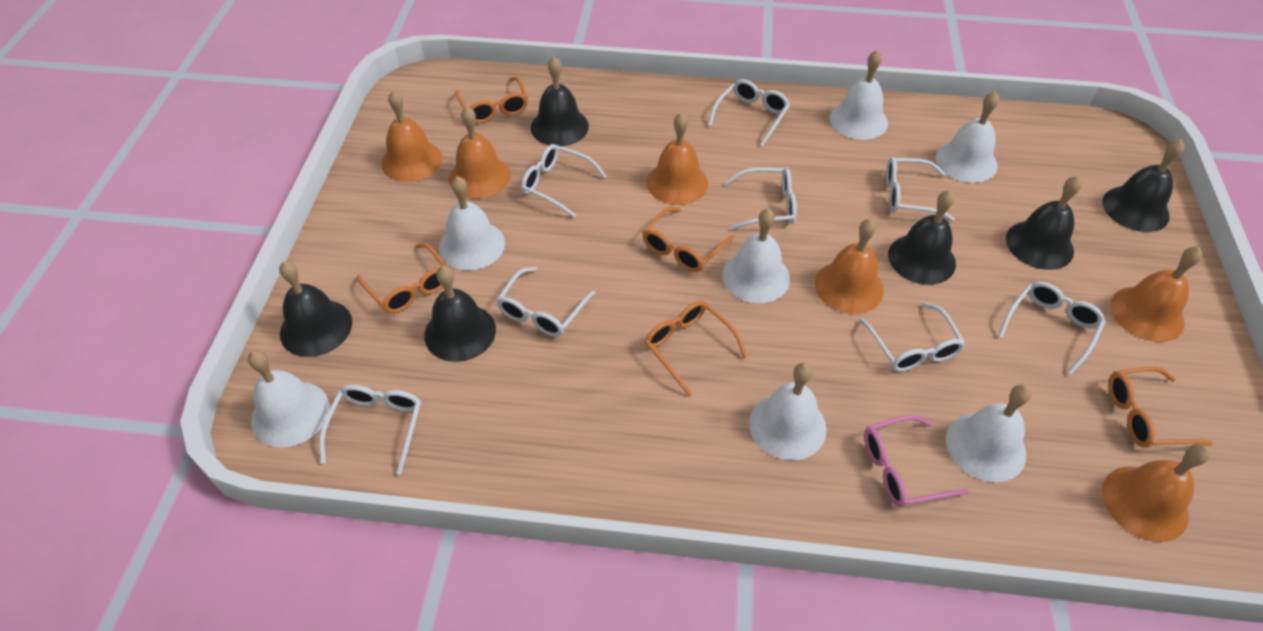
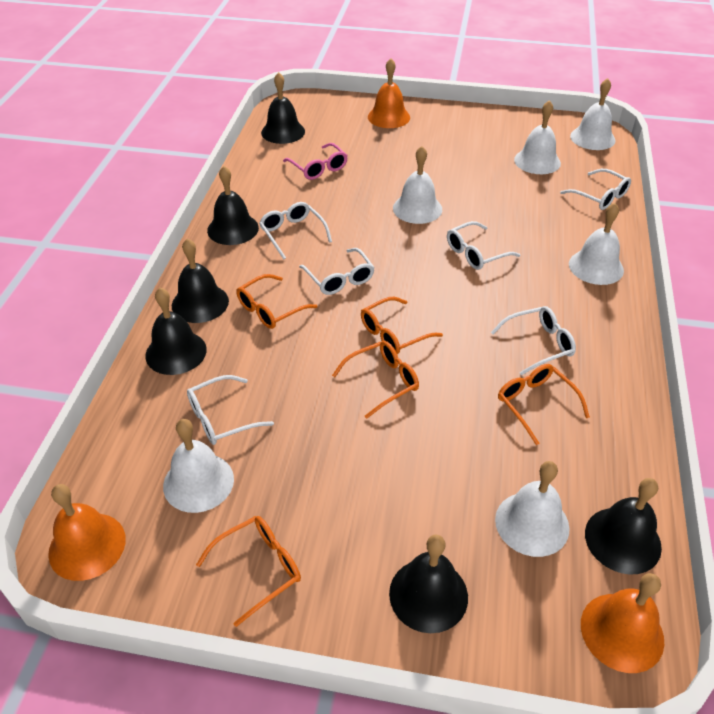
orange bell: [381,90,442,182] [449,106,511,198] [647,112,708,205] [815,219,884,314] [1102,443,1211,542] [1110,246,1203,342] = 6 -> [48,484,126,581] [368,58,410,128] [581,573,664,673] = 3
white bell: [248,350,330,448] [439,176,505,270] [722,209,790,303] [749,363,827,460] [830,50,888,140] [935,91,999,183] [946,384,1031,482] = 7 -> [163,419,234,513] [393,146,442,224] [495,461,570,557] [514,100,561,174] [569,203,624,285] [570,78,615,150] = 6
white glasses: [319,385,421,475] [496,267,595,337] [521,144,607,218] [708,79,790,147] [725,168,797,230] [859,302,966,372] [886,157,955,221] [998,281,1106,375] = 8 -> [187,375,274,445] [259,202,332,259] [299,248,375,295] [447,221,520,270] [491,306,576,375] [560,169,631,210] = 6

